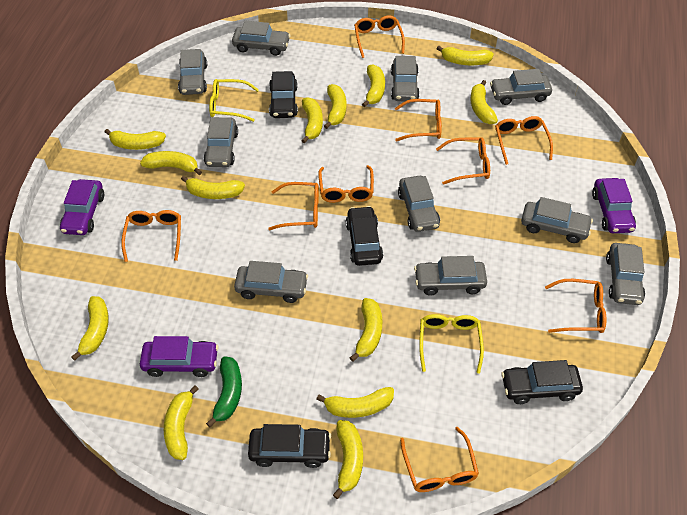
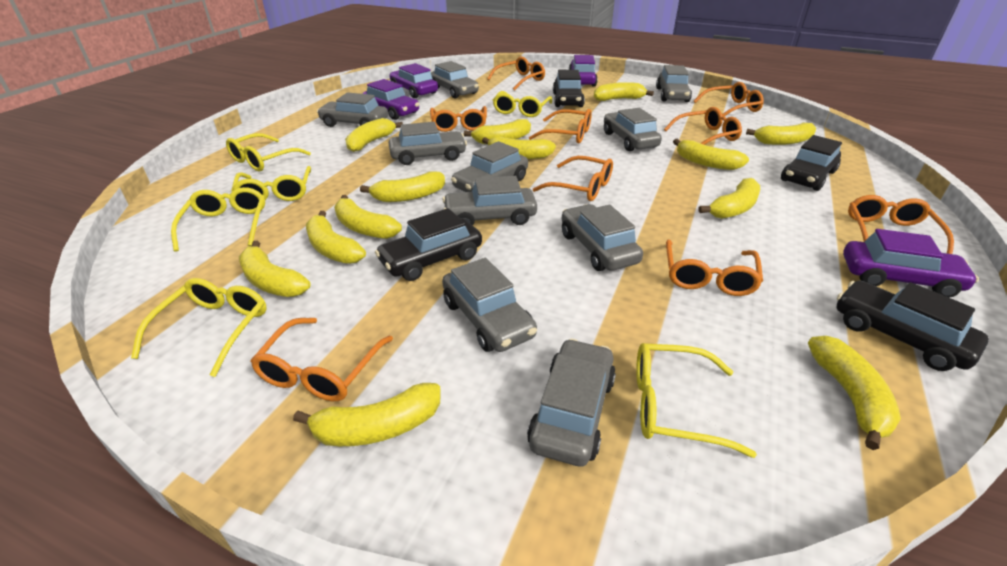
green banana: [206,356,242,427] = 1 -> none = 0
purple car: [60,179,104,235] [140,336,219,377] [592,178,636,233] = 3 -> [362,79,419,120] [390,63,438,98] [569,55,598,87] [843,229,979,298] = 4
yellow glasses: [209,79,259,122] [419,314,484,374] = 2 -> [131,278,267,377] [171,187,265,251] [226,133,311,171] [231,166,311,201] [493,91,552,117] [636,343,757,458] = 6

